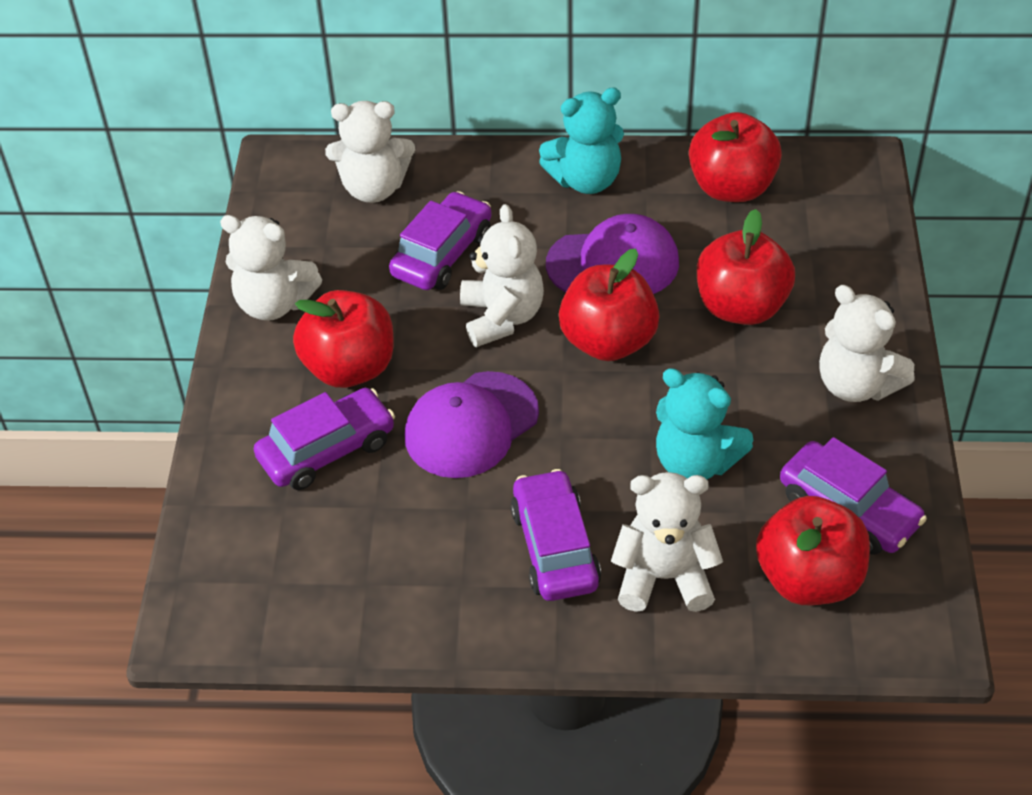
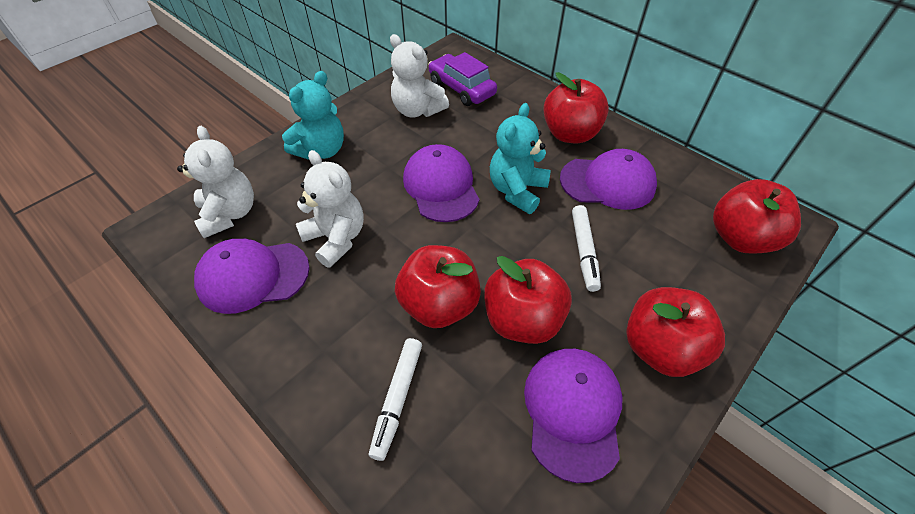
purple cap: [405,371,539,478] [546,214,679,294] = 2 -> [194,239,310,314] [403,144,479,222] [524,349,623,483] [560,149,657,210] = 4
purple car: [254,388,395,490] [389,191,492,290] [510,469,601,601] [780,437,927,555] = 4 -> [428,52,497,106] = 1
white marker: none = 0 -> [369,338,422,461] [572,205,601,292] = 2
white teddy bear: [220,215,322,321] [325,101,415,203] [460,204,544,347] [611,472,723,612] [819,285,915,402] = 5 -> [177,126,254,238] [296,150,364,268] [390,34,449,118] = 3

